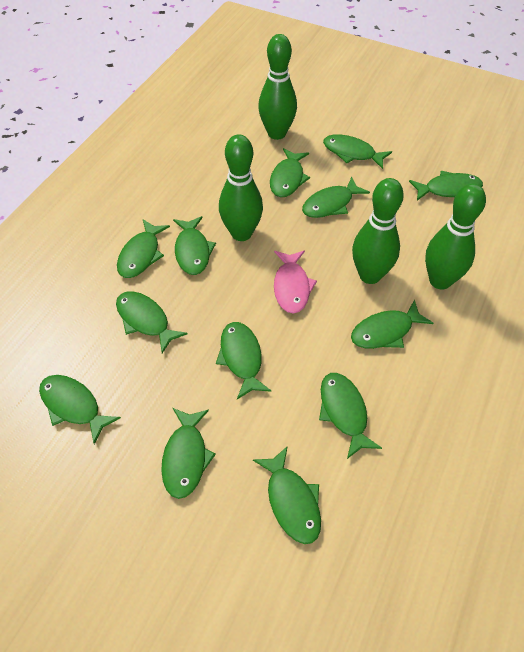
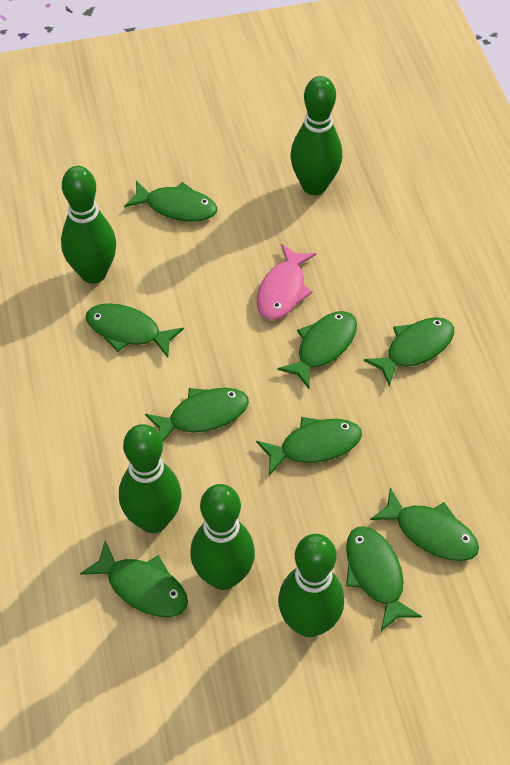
green bowling pin: [219,134,263,241] [258,34,297,140] [352,178,404,284] [425,184,486,290] = 4 -> [61,166,116,284] [119,424,182,533] [190,484,255,590] [278,534,344,637] [290,76,342,195] = 5
green fish: [39,375,121,444] [116,291,188,353] [117,219,170,278] [161,408,216,499] [173,216,216,275] [216,322,271,399] [253,446,321,544] [270,148,310,197] [302,177,370,218] [319,373,382,459] [323,134,392,169] [351,299,433,349] [409,171,483,200] = 13 -> [80,541,188,617] [85,303,184,358] [124,181,217,222] [145,388,249,442] [256,417,362,476] [277,311,357,389] [346,526,422,631] [364,317,454,386] [370,487,479,561] = 9

